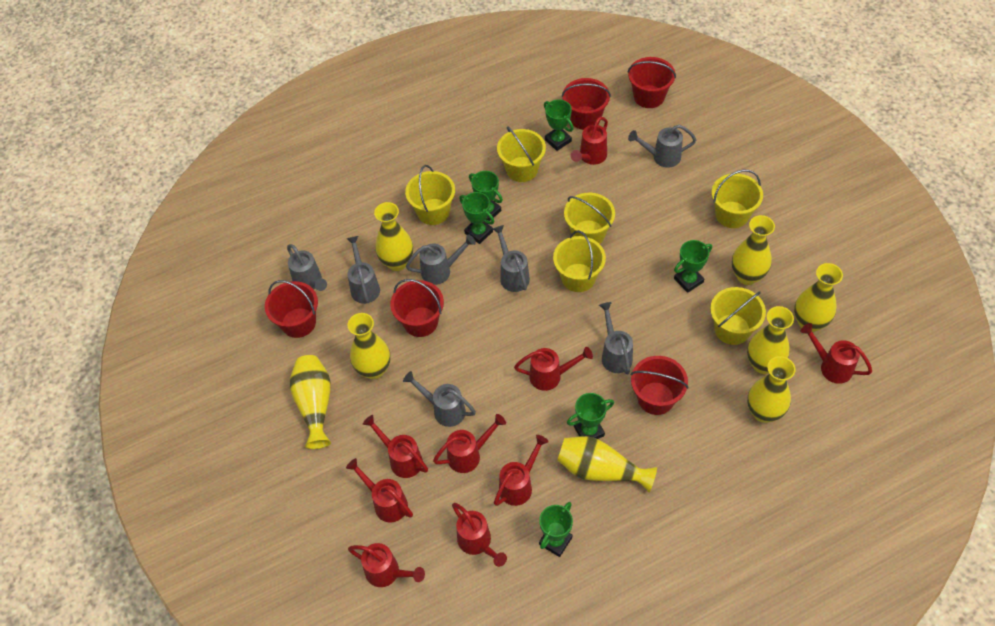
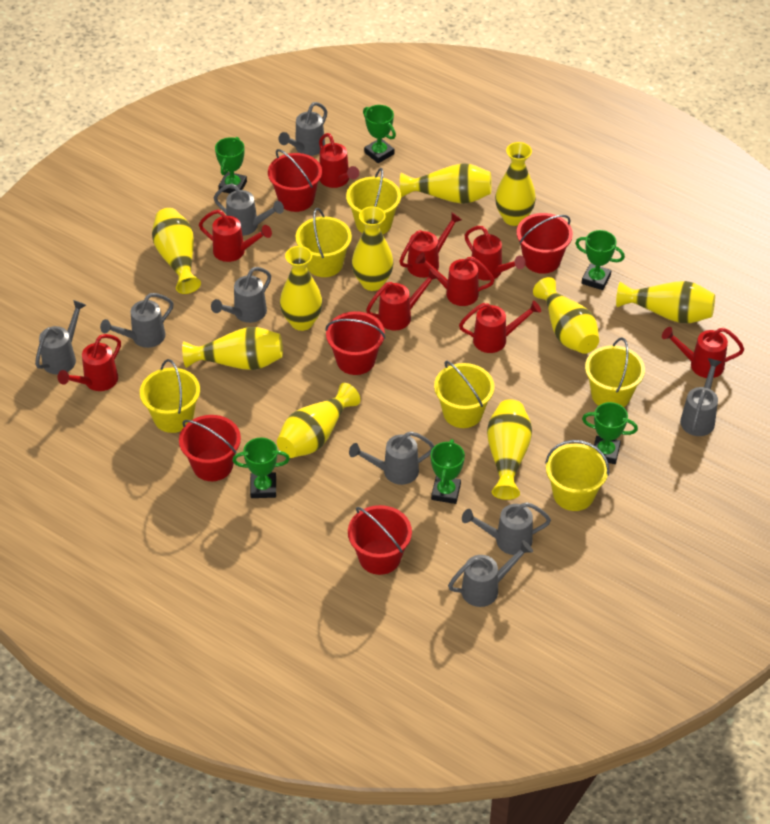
grey watering can: [287,244,327,291] [347,236,380,304] [403,371,476,427] [406,234,476,285] [493,225,530,292] [599,302,633,375] [628,125,696,168] = 7 -> [35,300,86,375] [100,293,174,348] [211,267,271,323] [213,183,284,236] [278,102,328,156] [349,431,434,485] [448,540,533,607] [462,502,551,555] [680,358,721,436] = 9
yellow vase: [290,355,331,449] [348,313,390,379] [374,202,413,271] [557,436,657,492] [732,215,775,285] [747,306,794,374] [747,356,795,423] [794,263,843,332] = 8 -> [152,208,201,294] [182,327,283,370] [277,383,360,458] [280,246,322,331] [352,206,393,291] [400,163,492,204] [487,399,532,500] [495,142,536,226] [533,277,599,354] [616,281,715,323] = 10

